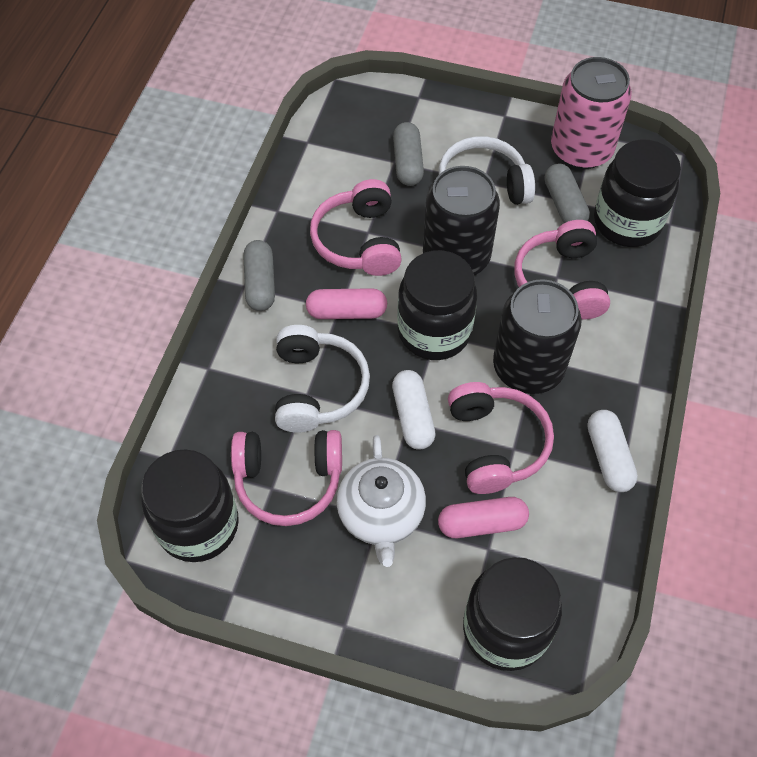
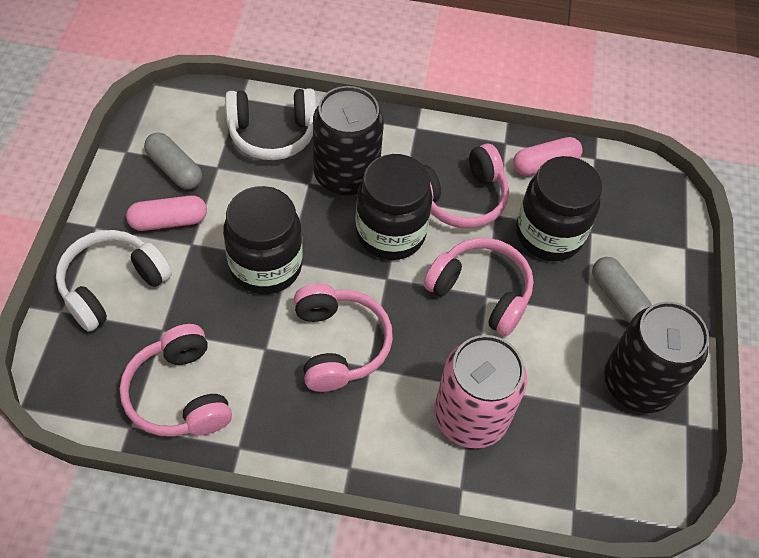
black jar: [141,449,239,562] [397,250,477,360] [463,557,562,671] [594,140,681,247] = 4 -> [223,186,303,294] [355,154,432,260] [516,156,602,261] = 3
grey capsule: [243,240,275,311] [393,122,424,186] [544,164,590,223] = 3 -> [144,132,202,190] [592,257,652,323] = 2
white capsule: [392,370,436,449] [587,410,638,492] = 2 -> none = 0
white teapot: [337,435,426,567] = 1 -> none = 0

